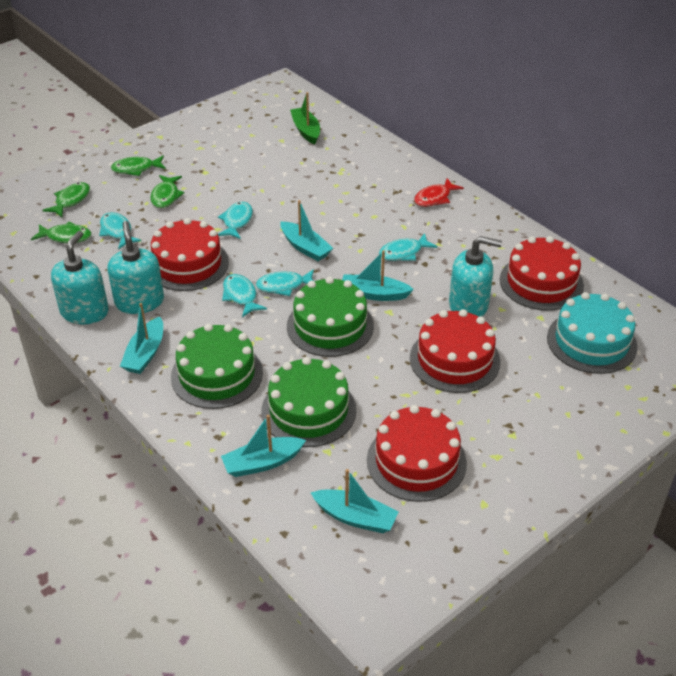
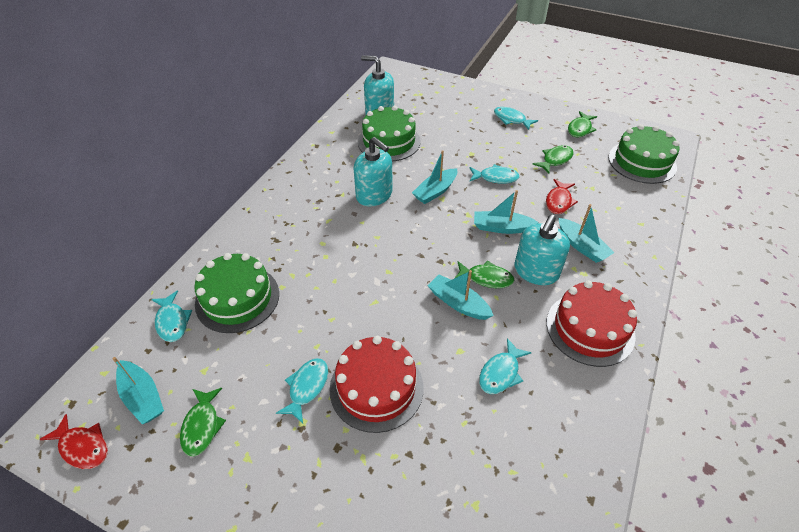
green boat: [290,92,320,145] = 1 -> none = 0
red cake: [151,218,229,291] [367,405,467,502] [410,309,500,393] [500,236,584,311] = 4 -> [329,336,424,433] [546,280,637,367] = 2
red fish: [414,178,464,207] = 1 -> [39,414,108,469] [546,179,578,214] = 2
turquoise cake: [547,292,638,374] = 1 -> none = 0

